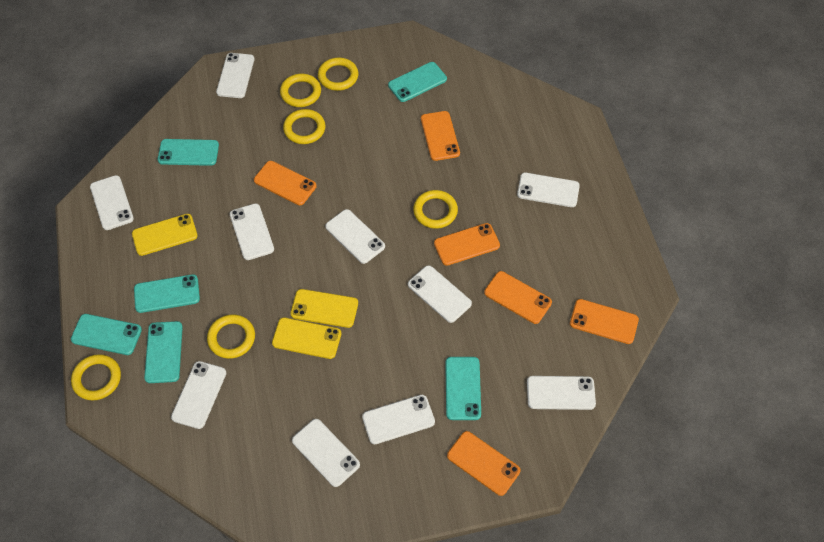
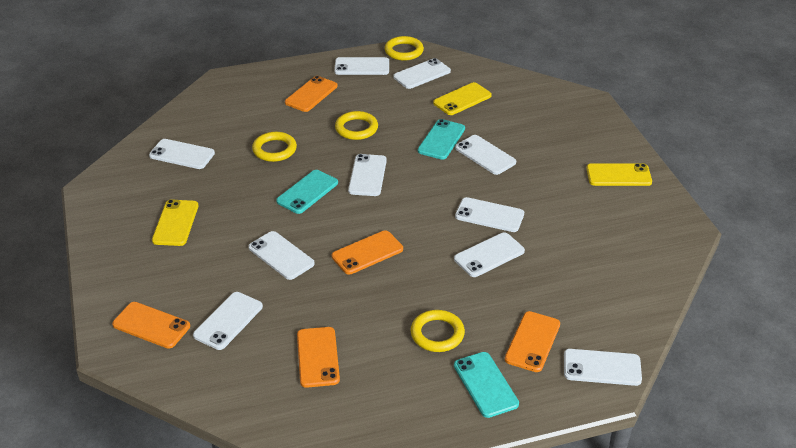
orange phone: [254,161,317,205] [421,111,460,161] [434,223,500,266] [447,431,520,496] [484,271,552,324] [570,299,639,344] = 6 -> [112,302,190,349] [285,76,338,112] [297,327,340,388] [332,230,403,274] [505,311,560,372] = 5
turquoise phone: [71,314,142,355] [134,274,200,313] [144,321,183,383] [158,139,219,166] [388,62,447,102] [445,357,481,420] = 6 -> [276,170,338,214] [418,119,465,160] [454,352,519,418] = 3
yellow ring: [71,354,121,401] [207,314,255,359] [280,74,321,107] [283,109,326,144] [318,58,358,91] [413,190,458,229] = 6 -> [252,132,297,162] [335,111,378,140] [385,36,424,61] [411,310,465,352] = 4

